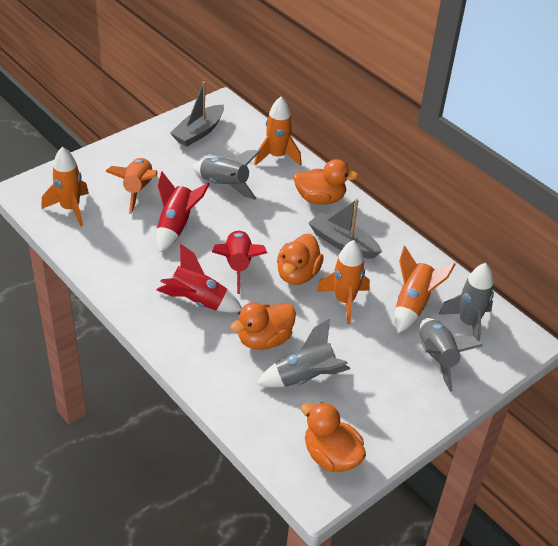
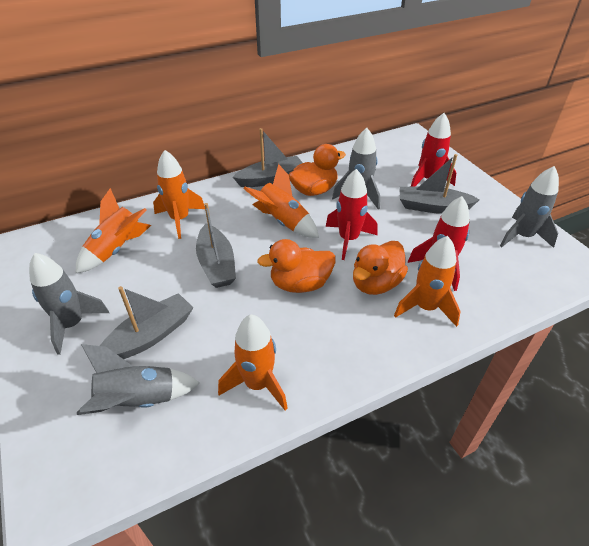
grey boat: [170,81,224,147] [308,199,382,259] = 2 -> [100,286,193,359] [196,203,236,288] [233,128,303,187] [400,154,480,214] = 4
orange duck: [230,302,296,350] [277,234,324,285] [293,159,358,204] [301,402,366,472] = 4 -> [257,239,336,293] [289,144,346,196] [353,241,408,295] = 3

